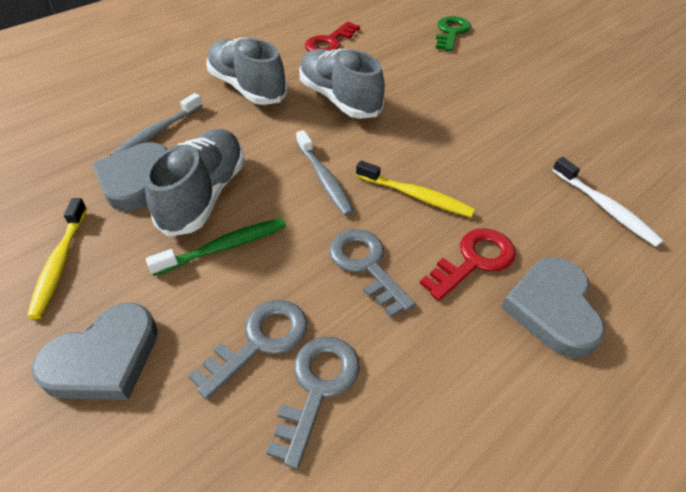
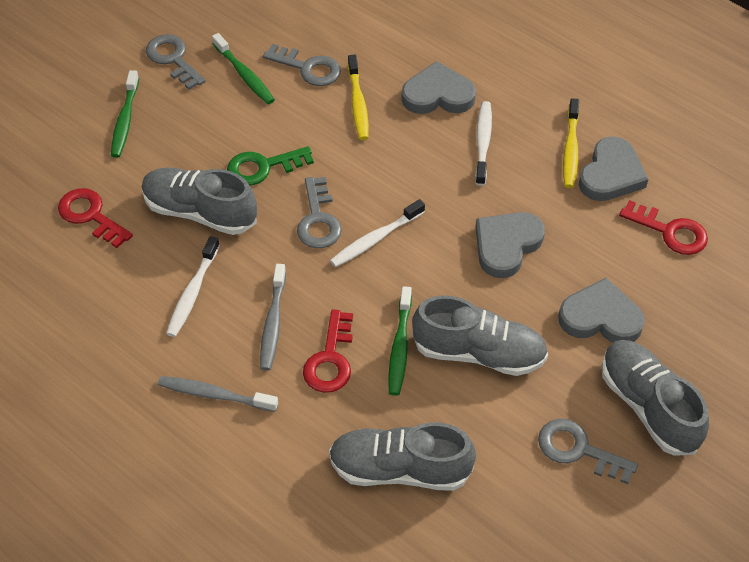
green toothbrush: [146,218,286,276] = 1 -> [111,70,139,158] [212,33,275,104] [388,286,412,396] = 3
grey heart: [31,302,158,400] [92,142,167,211] [501,257,605,358] = 3 -> [402,61,476,114] [476,212,545,278] [558,278,645,343] [579,137,648,201] = 4
grey key: [188,300,307,400] [266,336,360,469] [329,229,415,317] = 3 -> [146,34,206,90] [263,44,341,86] [297,177,342,248] [538,419,638,484] = 4
grey shoe: [144,129,245,237] [206,38,288,105] [299,49,385,119] = 3 -> [142,168,257,235] [329,423,476,491] [412,296,548,376] [602,340,709,456] = 4
red key: [305,22,360,51] [420,228,516,301] = 2 -> [58,188,133,248] [303,310,353,393] [619,200,708,255] = 3
white toothbrush: [552,157,664,247] = 1 -> [166,236,220,337] [330,199,425,267] [475,101,492,186] = 3

